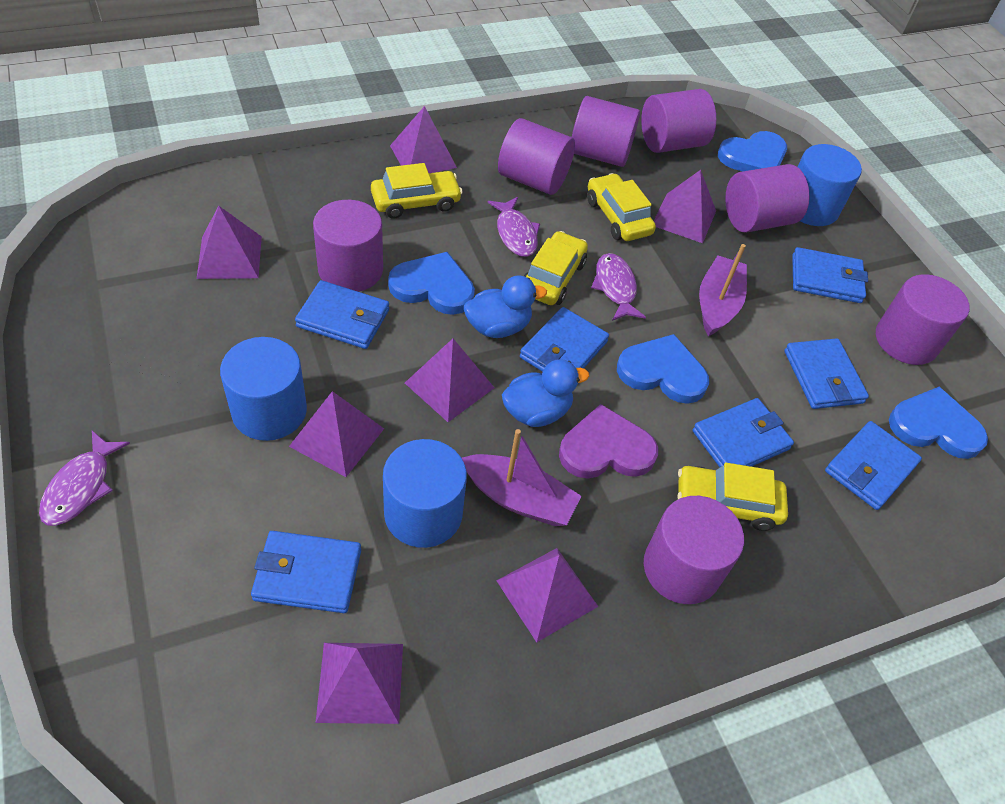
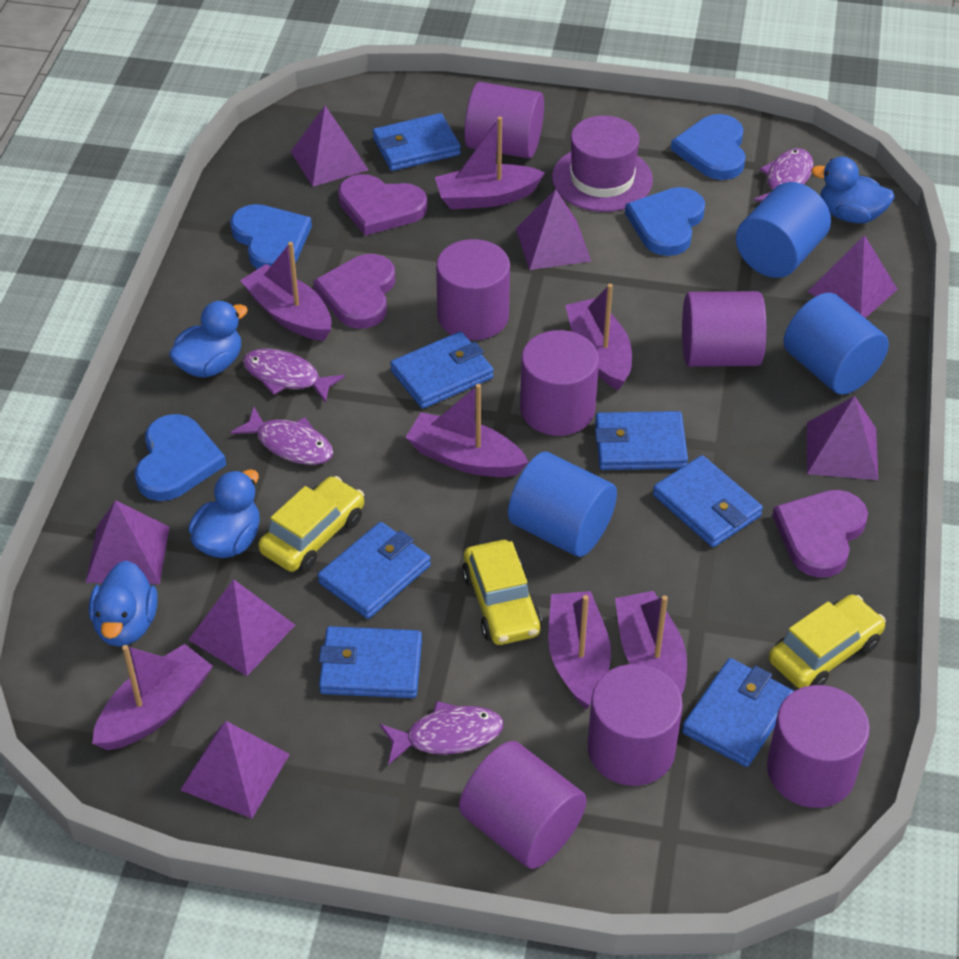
blue duck: [464,276,547,338] [502,359,589,427] = 2 -> [89,560,158,647] [169,301,248,378] [188,469,260,558] [811,156,895,223] = 4
purple boat: [462,429,581,526] [699,244,747,336] = 2 -> [92,644,213,750] [240,242,331,341] [405,384,529,477] [435,117,545,209] [548,591,611,710] [565,284,632,390] [615,591,687,695] = 7
purple fish: [39,431,130,526] [487,197,540,257] [591,253,646,321] = 3 -> [230,407,333,465] [243,349,345,403] [380,701,504,765] [754,148,814,201] = 4
purple hat: none = 0 -> [552,116,653,212] = 1
purple heart: [559,404,658,479] = 1 -> [313,254,395,329] [338,174,427,236] [772,490,868,578] = 3
yellow car: [371,163,463,219] [524,231,588,305] [587,173,656,241] [677,463,788,531] = 4 -> [258,476,364,572] [462,540,542,645] [769,594,886,689] = 3

